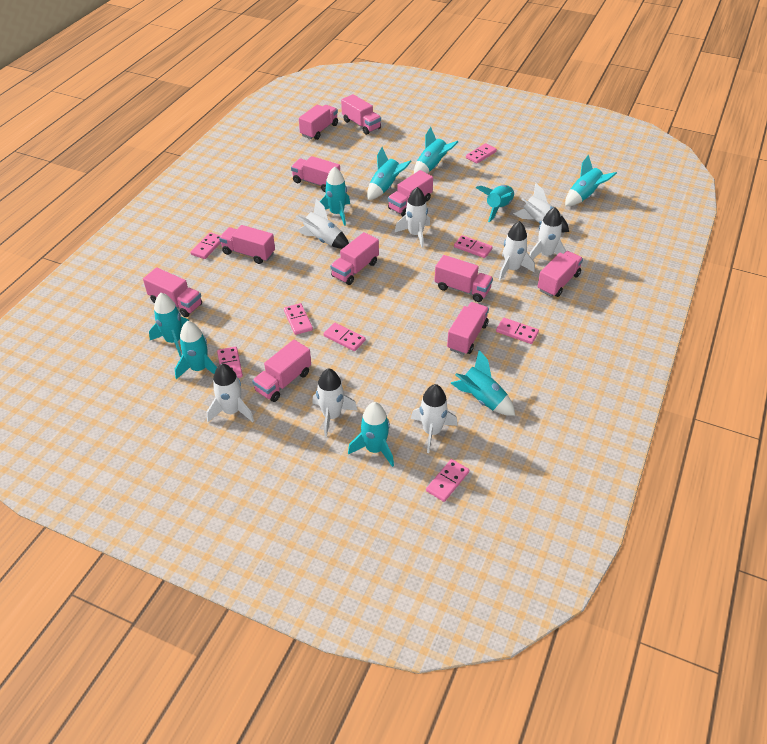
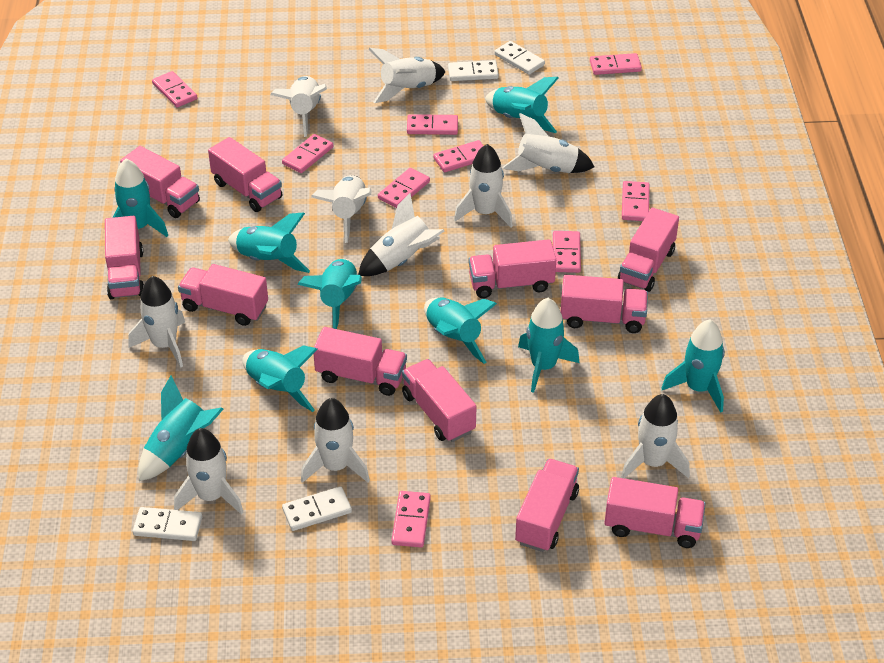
pink domino: [191,232,221,259] [217,347,243,378] [284,303,313,335] [323,323,366,351] [426,459,469,502] [454,235,492,258] [466,143,497,164] [496,318,539,344] = 8 -> [152,71,197,107] [282,134,333,173] [378,168,430,208] [391,491,431,547] [407,114,458,135] [433,140,483,172] [553,231,581,273] [590,53,642,75] [622,181,650,221] = 9
white domino: none = 0 -> [133,507,202,541] [282,486,352,531] [448,60,499,81] [494,41,545,75] = 4
white rocket: [207,364,254,422] [296,199,349,249] [312,368,358,437] [395,187,430,248] [411,384,458,453] [499,221,535,281] [513,183,569,232] [529,207,566,259] = 8 -> [128,276,185,368] [174,428,244,515] [271,76,327,137] [301,398,370,483] [311,175,372,243] [358,193,445,276] [368,48,445,103] [454,144,513,227] [502,113,595,173] [621,394,690,478] = 10

